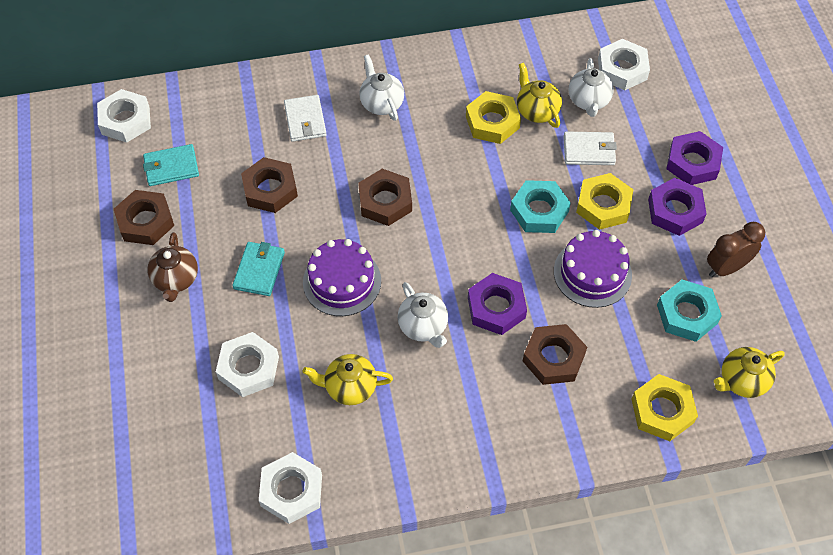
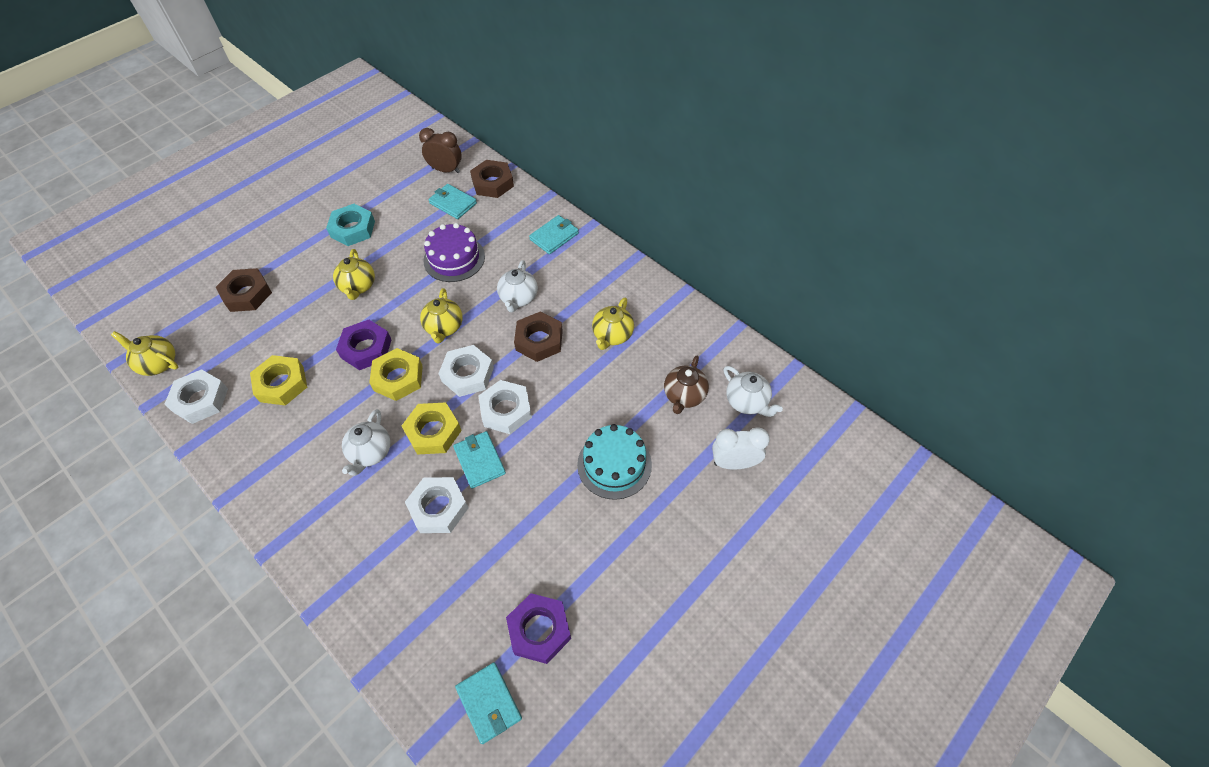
brown nut: [114,190,174,245] [241,157,298,213] [358,169,412,226] [523,324,587,385] = 4 -> [216,268,272,312] [470,160,514,198] [514,311,563,362] = 3
purple cake: [303,239,381,316] [554,230,632,308] = 2 -> [423,223,485,282] = 1
purple nut: [468,273,527,335] [648,178,707,236] [666,131,723,185] = 3 -> [336,320,392,370] [506,593,571,664] = 2
turquoise cake: none = 0 -> [577,424,652,500] = 1
turquoise nut: [510,180,571,233] [657,280,722,342] = 2 -> [326,204,375,246] = 1
turquoise wallet: [143,144,199,186] [232,242,285,296] = 2 -> [428,184,477,219] [453,431,506,489] [455,662,522,744] [529,215,579,254] = 4
white clock: none = 0 -> [712,427,770,469] = 1
white wallet: [284,95,327,142] [563,131,617,165] = 2 -> none = 0
yellow teapot: [303,354,393,405] [517,62,562,128] [714,347,785,398] = 3 -> [111,331,178,376] [333,249,375,300] [420,288,463,343] [592,298,634,350] = 4

